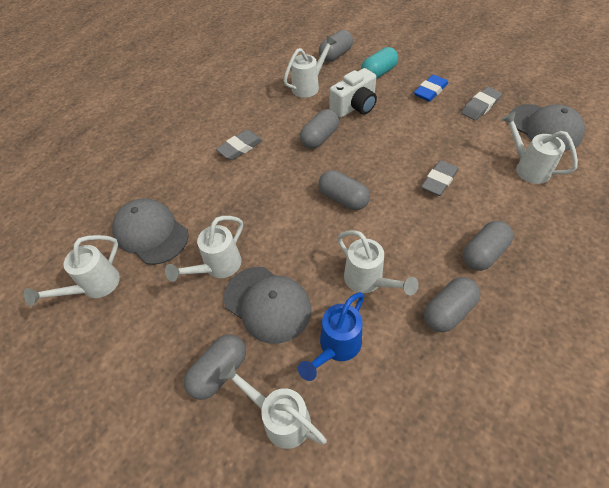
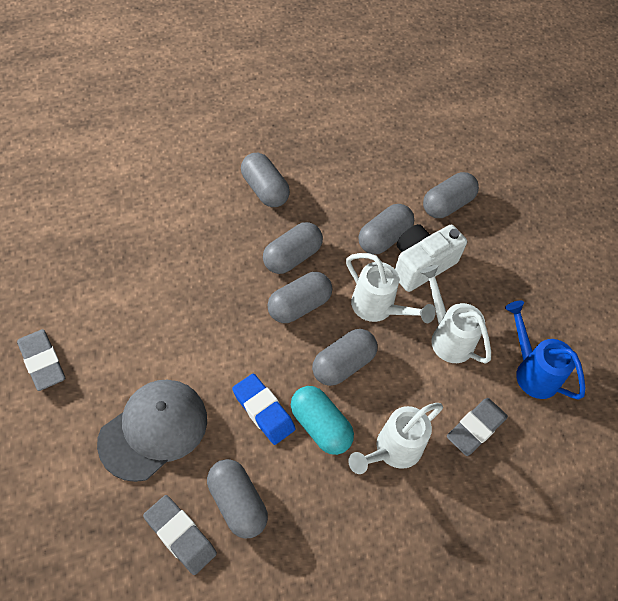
grey cap: [112,199,189,265] [224,267,311,344] [509,104,585,151] = 3 -> [97,380,207,482] = 1
grey capsule: [184,334,246,400] [300,109,339,149] [318,170,370,210] [319,30,353,62] [424,277,480,332] [463,221,513,271] = 6 -> [207,459,268,539] [241,153,290,207] [263,222,323,274] [267,272,332,323] [312,329,378,386] [359,204,414,255] [423,172,479,218] = 7
white watering can: [24,235,120,306] [165,216,243,282] [219,362,327,449] [284,36,337,98] [337,230,418,295] [501,112,578,184] = 6 -> [346,253,436,323] [348,403,443,474] [420,265,491,364] = 3

